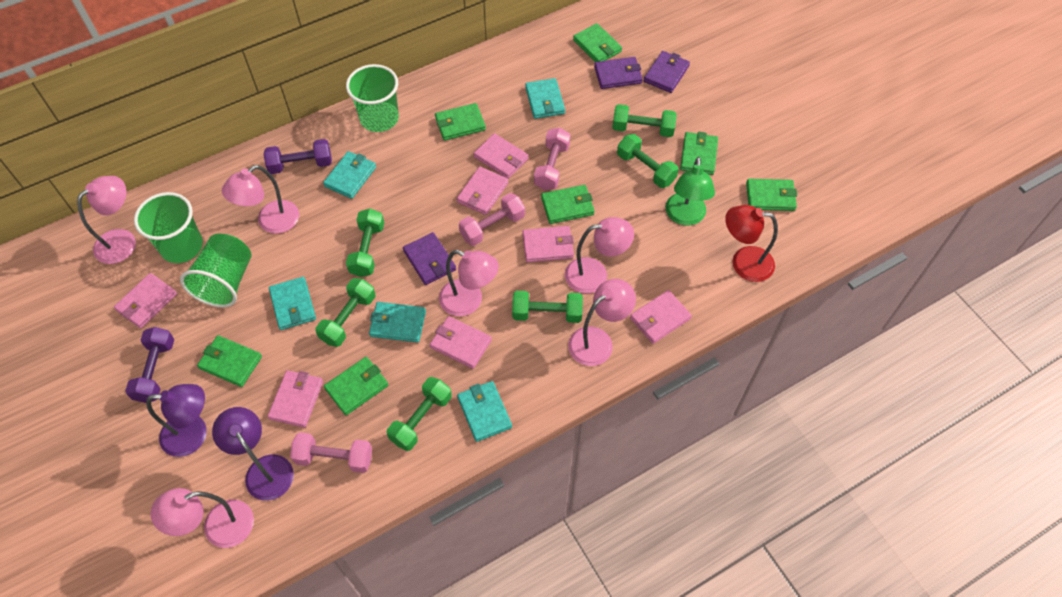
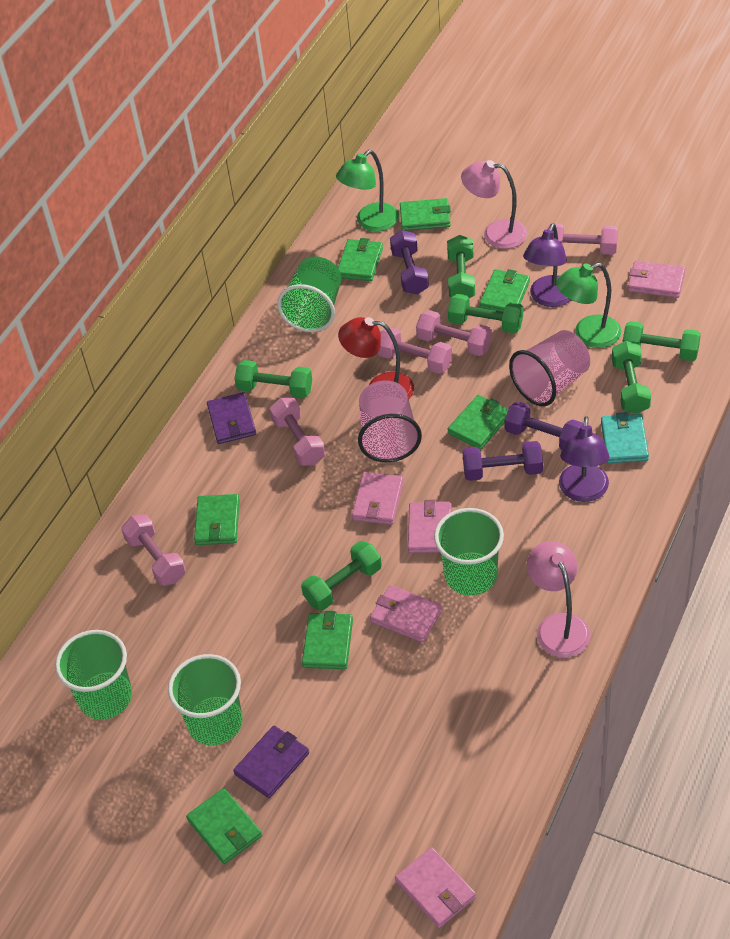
green cup: [134,192,203,263] [180,234,251,308] [346,64,399,132] = 3 -> [55,630,132,720] [168,654,243,745] [277,257,341,332] [434,508,504,596] = 4
green lamp: [665,157,715,226] = 1 -> [336,150,399,232] [556,263,621,348] = 2
pink cup: none = 0 -> [358,380,422,462] [509,330,590,406] = 2
pink dumbbell: [290,432,372,473] [459,193,525,246] [534,128,570,190] = 3 -> [121,514,186,586] [270,398,325,465] [377,327,452,374] [416,310,492,356] [547,223,618,255] = 5
pink lamp: [77,176,136,264] [151,488,254,548] [222,165,299,234] [439,250,499,316] [565,217,634,294] [568,279,636,366] = 6 -> [461,160,527,249] [527,541,590,658] = 2
pink wallet: [114,273,177,328] [268,370,323,428] [430,316,492,369] [457,167,508,215] [474,133,529,179] [522,226,574,263] [630,290,692,344] = 7 -> [352,472,404,525] [370,585,443,642] [395,847,476,928] [408,500,452,553] [628,261,685,298] = 5
purple dumbbell: [125,327,174,403] [264,139,332,174] = 2 -> [390,230,429,295] [462,441,543,481] [505,402,584,450] = 3
purple wallet: [403,232,456,285] [594,57,643,89] [644,51,690,93] = 3 -> [207,392,256,444] [233,726,309,798] = 2
turquoise wallet: [269,277,316,330] [323,151,376,199] [369,302,426,343] [457,381,512,442] [525,78,565,119] = 5 -> [601,412,649,463] = 1

